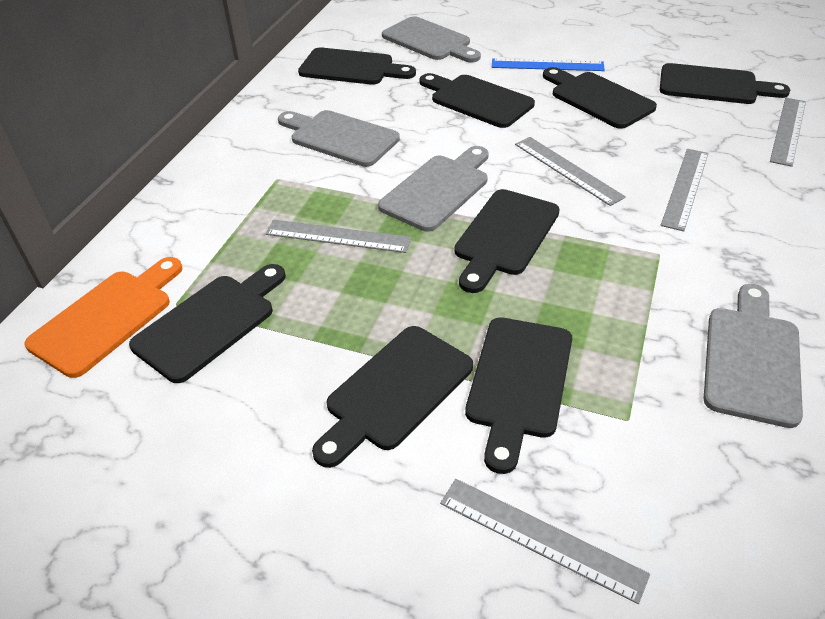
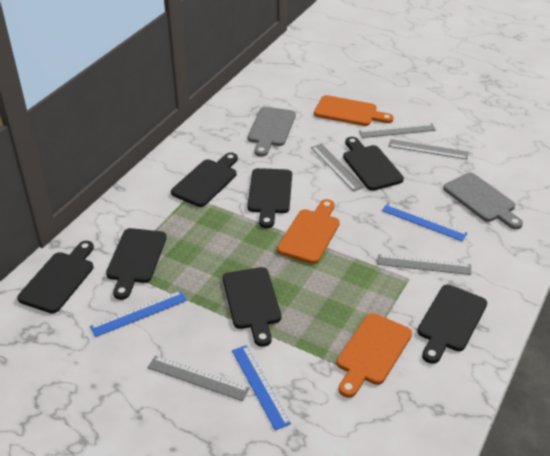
black cutting board: [129,264,286,383] [298,47,416,85] [312,326,473,468] [419,73,535,128] [454,189,560,293] [465,317,572,474] [543,67,657,129] [660,63,790,104] = 8 -> [17,241,94,313] [106,228,167,300] [171,153,238,207] [223,267,281,347] [247,168,292,228] [343,137,404,191] [417,285,487,364] = 7
blue ruler: [492,58,605,71] = 1 -> [90,291,187,337] [232,345,291,430] [382,203,468,241] = 3
grey cutting board: [278,110,400,167] [378,146,489,232] [382,17,481,63] [703,284,803,428] = 4 -> [248,107,296,157] [443,173,523,229] = 2
orange cutting board: [24,257,183,378] = 1 -> [277,199,340,264] [314,95,394,126] [337,313,412,398] = 3

